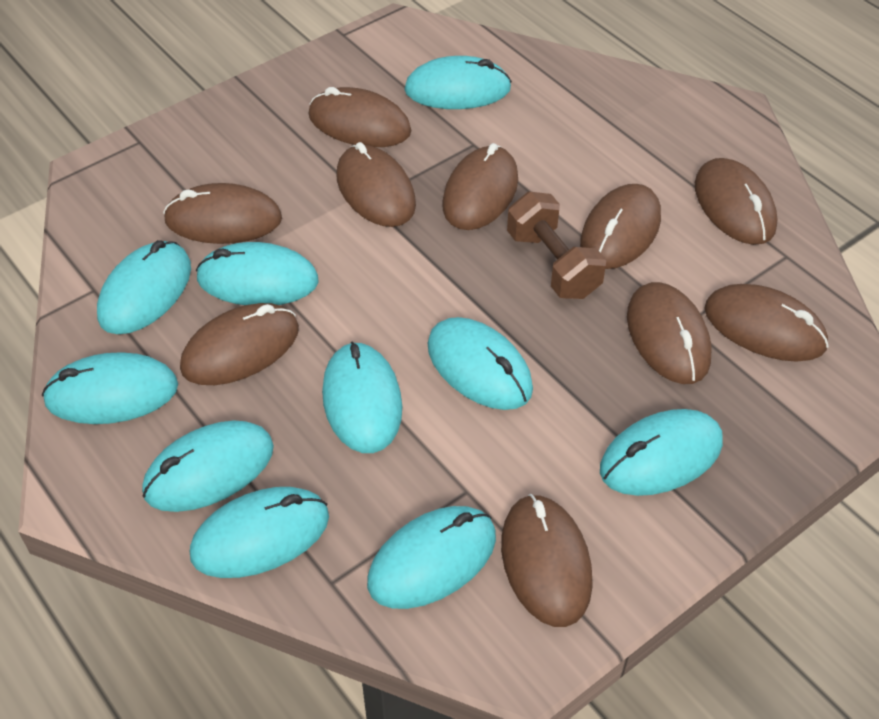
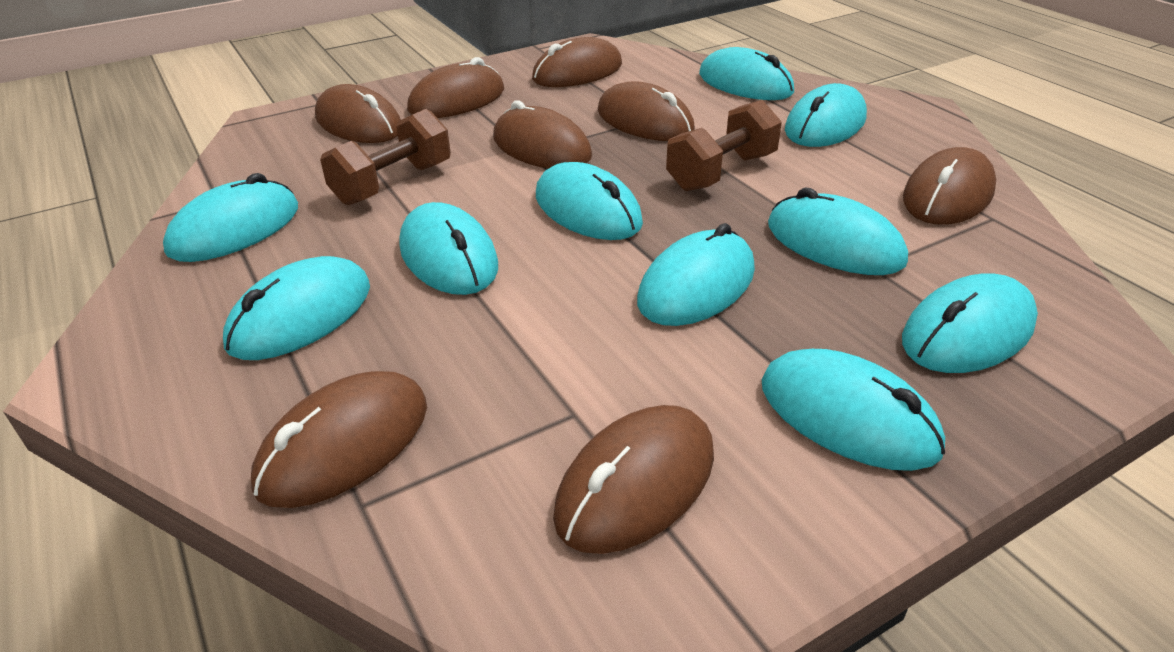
brown dumbbell: [507,192,606,299] = 1 -> [320,109,451,205] [666,100,782,191] = 2
brown mouse: [163,183,282,244] [180,303,299,385] [308,87,411,147] [336,142,416,227] [442,143,518,230] [501,494,593,627] [580,184,661,269] [627,282,712,384] [695,158,777,245] [704,284,829,362] = 10 -> [251,371,427,508] [315,84,401,143] [407,57,504,118] [493,100,592,168] [532,37,622,87] [553,405,714,554] [598,81,695,141] [903,147,996,225] = 8

